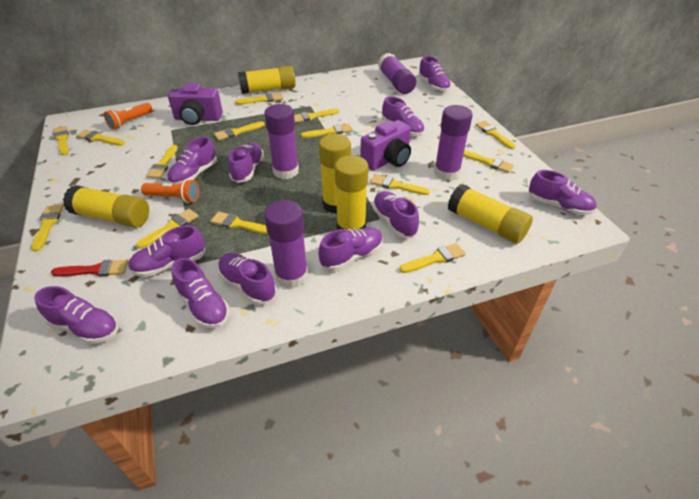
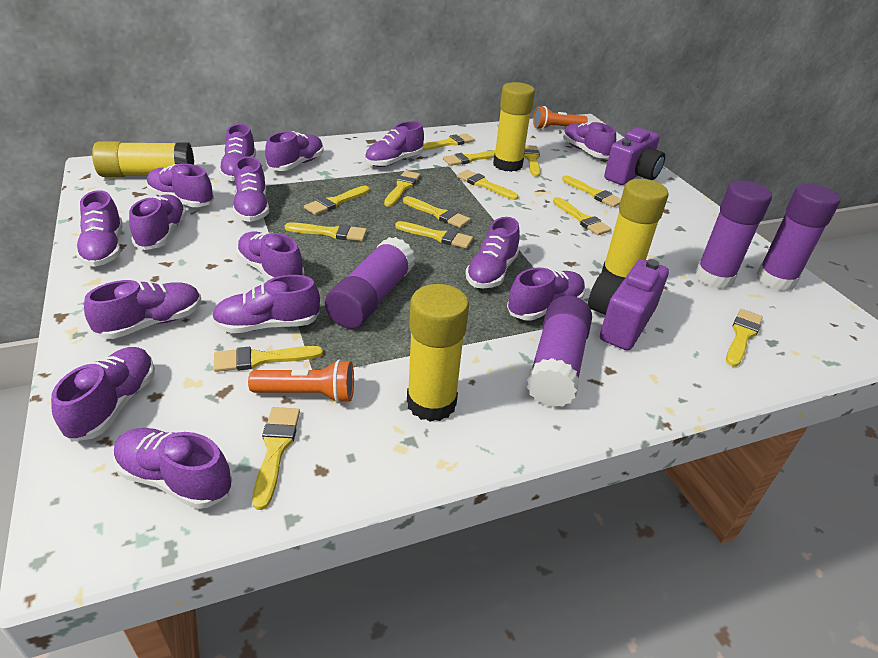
purple shoe: [34,286,118,344] [128,225,205,277] [167,137,217,184] [171,258,229,328] [218,253,276,305] [228,142,264,183] [319,227,383,271] [372,191,419,238] [382,96,425,136] [418,56,451,92] [529,170,597,215] = 11 -> [51,347,155,442] [76,190,123,267] [84,280,201,339] [113,428,232,509] [129,195,187,250] [146,164,214,207] [212,275,320,333] [219,124,256,181] [233,156,269,222] [236,232,304,280] [265,131,324,171] [365,121,424,167] [466,217,520,288] [507,268,585,321] [563,122,616,158] = 15
red brush: [51,260,128,277] = 1 -> none = 0
yellow glue stick: [63,185,149,228] [238,66,296,94] [319,134,351,214] [335,155,369,230] [448,184,533,244] = 5 -> [92,141,194,177] [407,284,469,422] [493,82,535,172] [601,179,669,279] = 4

